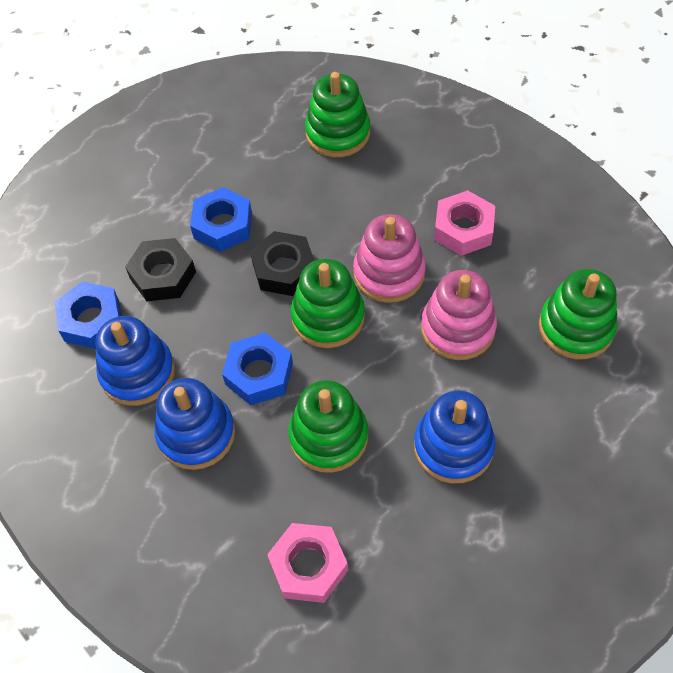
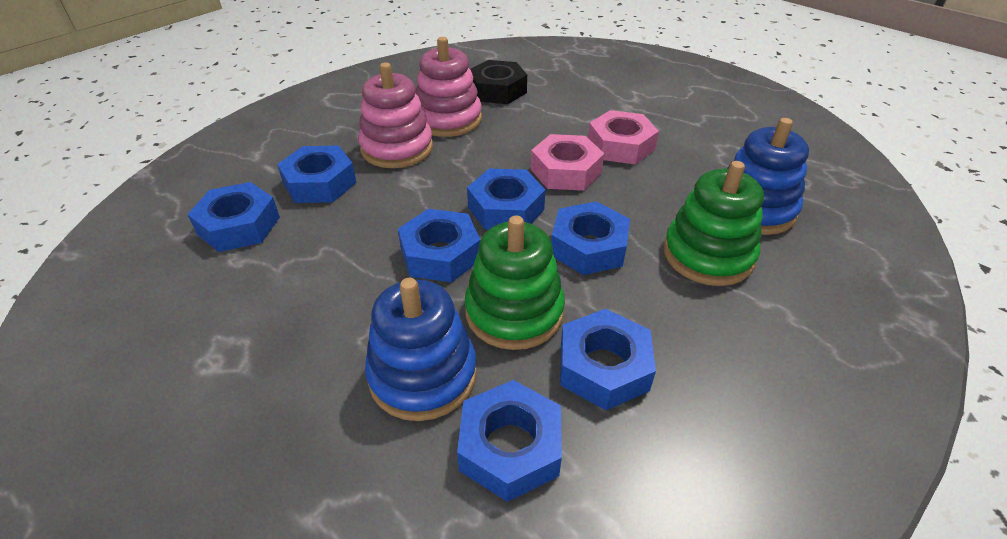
black nut: [125,238,196,301] [250,231,314,296] = 2 -> [470,60,527,104] = 1
blue nut: [55,281,122,349] [190,187,252,252] [222,333,293,405] = 3 -> [187,182,280,252] [277,146,357,203] [398,209,481,283] [457,380,562,502] [467,169,545,230] [551,201,630,275] [560,309,656,410] = 7
blue stacking toy: [95,316,175,406] [155,378,235,470] [414,391,495,484] = 3 -> [365,278,477,421] [727,118,809,235] = 2
green stacking toy: [288,380,368,473] [290,259,365,348] [305,72,370,157] [539,269,618,359] = 4 -> [465,215,565,350] [664,161,764,286] = 2

